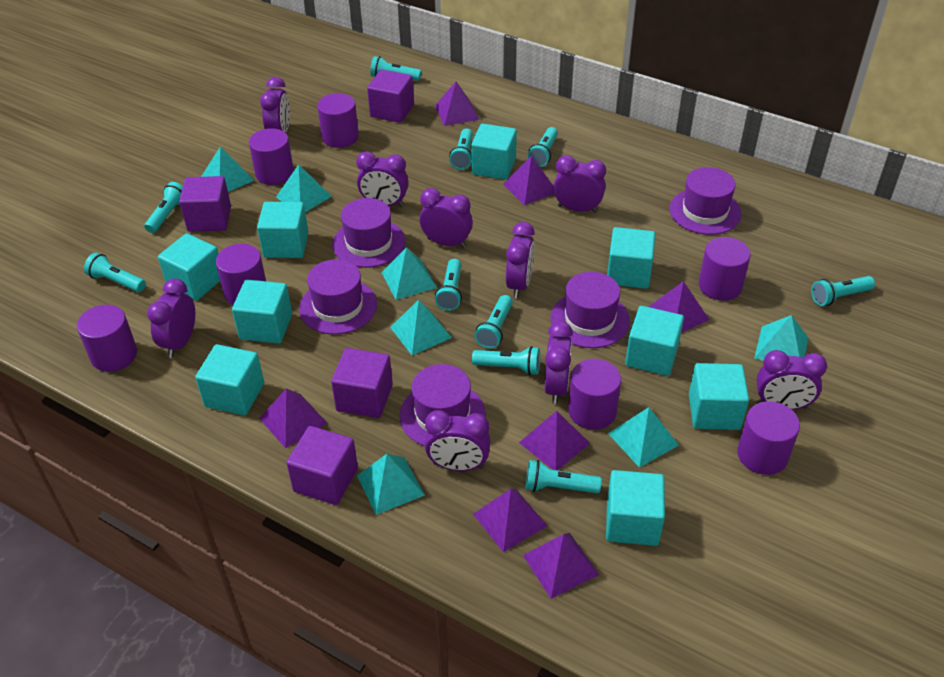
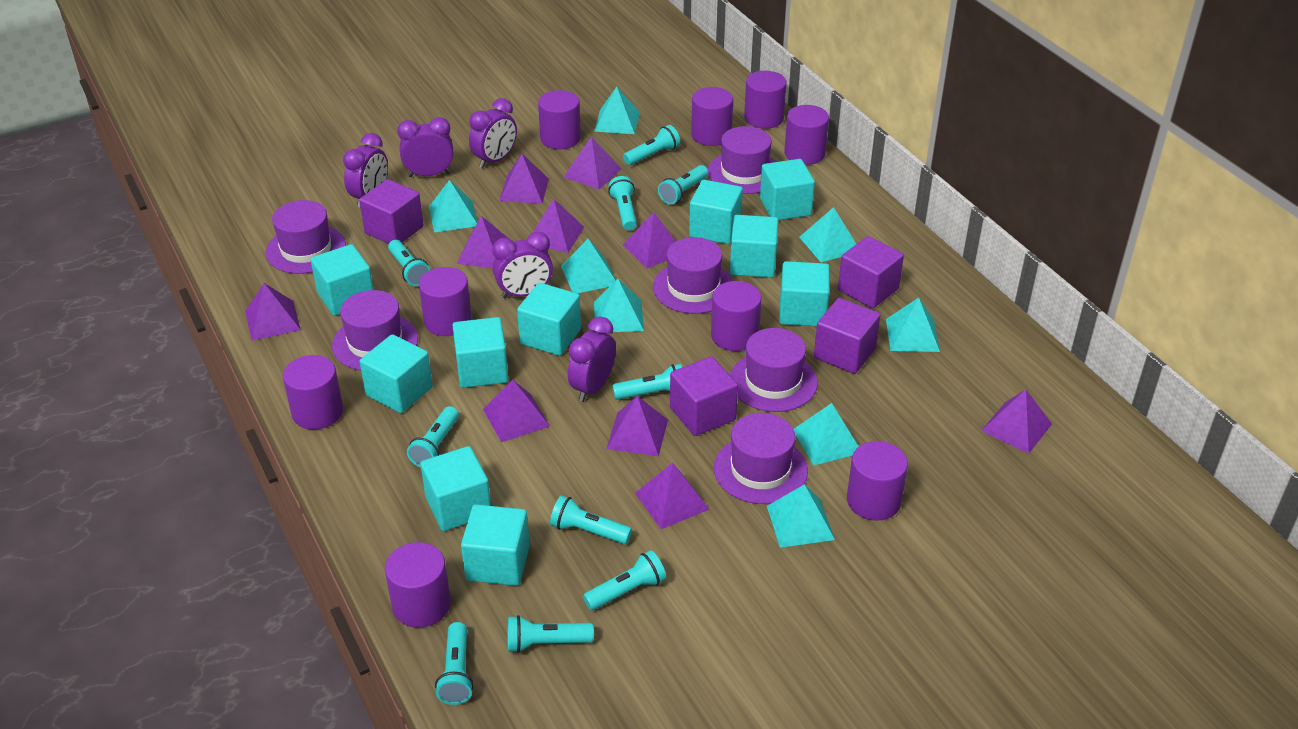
purple clock: [147,279,195,358] [260,77,290,133] [356,151,409,207] [420,188,473,248] [425,410,491,471] [506,222,535,298] [545,321,573,404] [553,155,606,213] [757,350,827,410] = 9 -> [343,133,388,208] [397,117,454,177] [469,98,517,168] [493,231,553,299] [568,317,616,402] = 5
purple cylinder: [77,305,137,372] [216,244,266,305] [249,128,294,185] [317,93,359,148] [568,359,621,430] [699,237,751,301] [737,401,800,475] = 7 -> [283,355,343,430] [385,542,451,628] [419,267,472,336] [538,90,581,149] [691,87,733,146] [711,281,762,351] [744,71,787,129] [784,105,829,165] [847,441,908,521] = 9
purple hat: [299,259,377,335] [332,198,405,268] [400,364,486,446] [550,272,630,348] [669,167,742,235] = 5 -> [266,200,346,274] [332,290,418,370] [653,237,733,314] [708,126,776,194] [714,413,808,504] [730,328,818,412] = 6
purple pyramid: [259,388,327,448] [435,81,480,126] [473,489,547,552] [503,156,555,206] [519,411,590,470] [523,533,599,599] [648,281,709,333] = 7 -> [245,283,301,341] [457,216,508,268] [483,380,550,442] [499,154,549,204] [534,199,584,253] [564,137,622,190] [607,396,668,456] [623,212,676,268] [635,463,710,529] [981,389,1052,454] = 10
turquoise cube: [158,233,220,301] [195,344,264,416] [232,280,292,344] [257,202,309,258] [471,124,517,180] [606,470,665,546] [607,227,655,289] [625,306,684,376] [689,363,749,430] = 9 -> [311,244,374,316] [360,334,433,413] [420,446,491,531] [452,317,508,388] [461,504,530,586] [517,283,581,356] [689,180,743,244] [730,215,778,278] [760,159,815,220] [779,261,829,326] = 10
turquoise pyramid: [201,146,255,192] [276,164,332,212] [357,454,425,515] [381,247,437,300] [390,300,452,355] [608,407,679,468] [754,315,808,361] = 7 -> [429,180,478,232] [561,239,616,293] [594,87,640,134] [594,279,644,332] [767,484,835,548] [794,403,859,465] [799,207,856,262] [886,298,940,352] = 8

